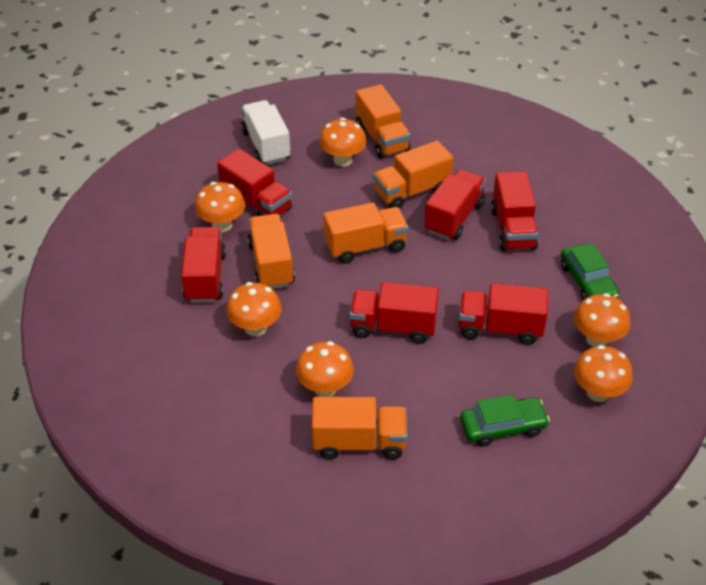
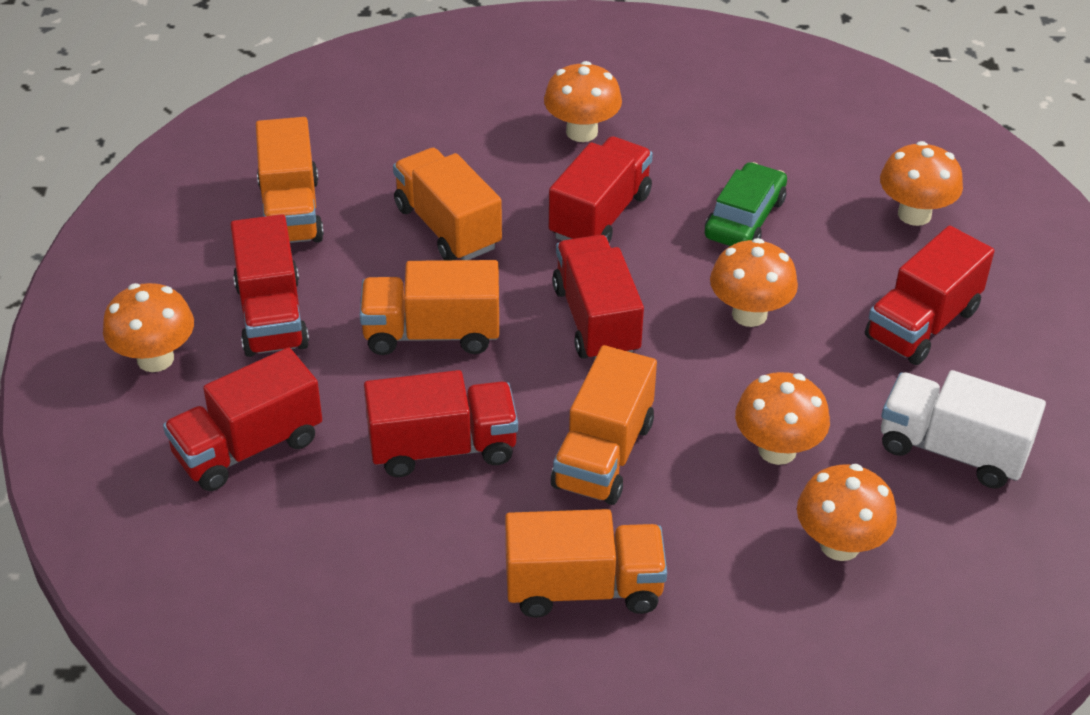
green car: [460,394,550,447] [561,244,619,300] = 2 -> [705,162,787,246] = 1

